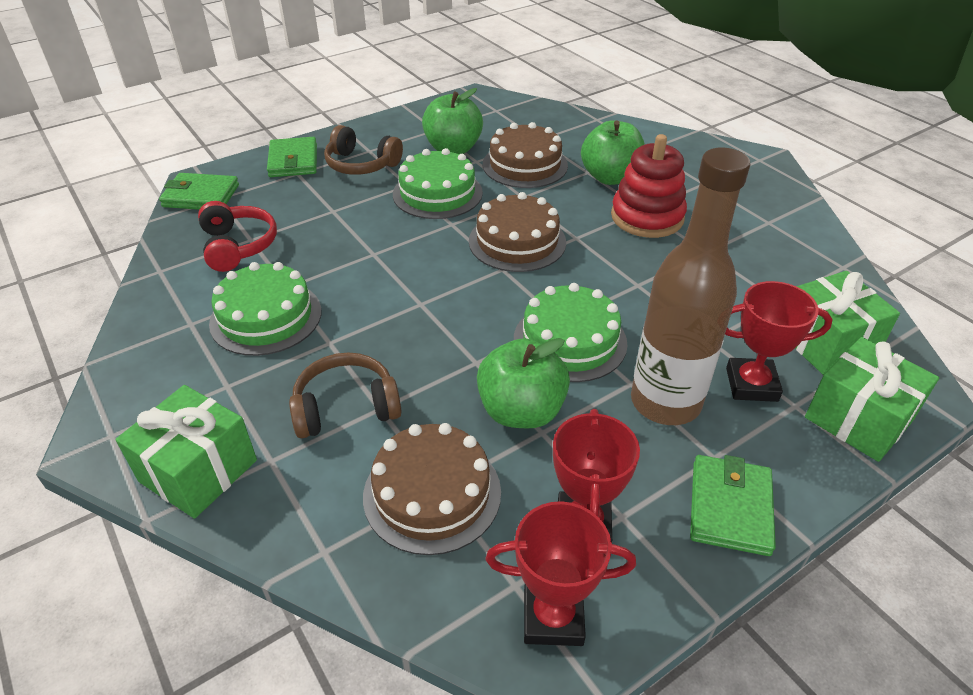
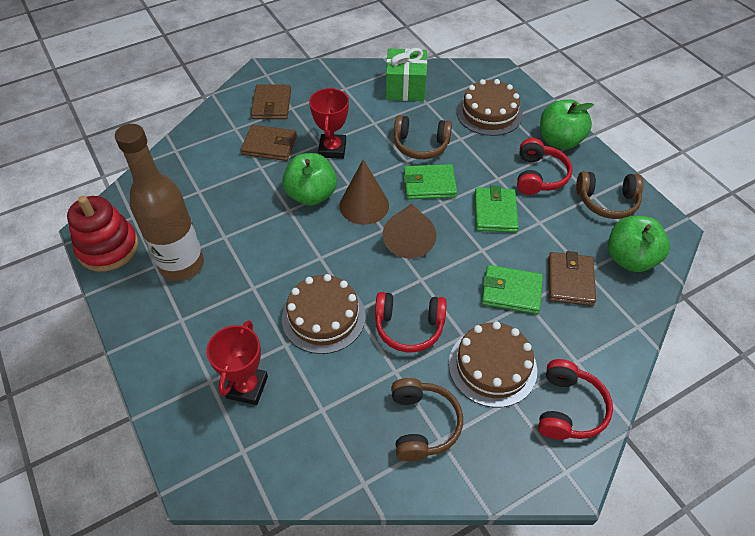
brown cone: none = 0 -> [339,159,389,225] [383,204,437,258] = 2
brown headphones: [289,352,401,438] [324,125,403,175] = 2 -> [391,378,463,461] [394,115,452,159] [576,171,644,219] = 3
brown wallet: none = 0 -> [241,125,297,161] [251,85,291,119] [548,251,596,306] = 3
green cake: [209,262,321,356] [393,148,483,219] [514,283,628,382] = 3 -> none = 0
green gift: [115,385,257,519] [795,271,900,375] [805,337,939,462] = 3 -> [386,48,427,101] = 1
red headphones: [198,201,277,272] = 1 -> [375,292,447,352] [517,138,573,195] [538,359,613,440] = 3
red trophy: [486,501,636,646] [553,409,640,542] [725,281,833,402] = 3 -> [206,320,268,405] [309,88,349,159] = 2

